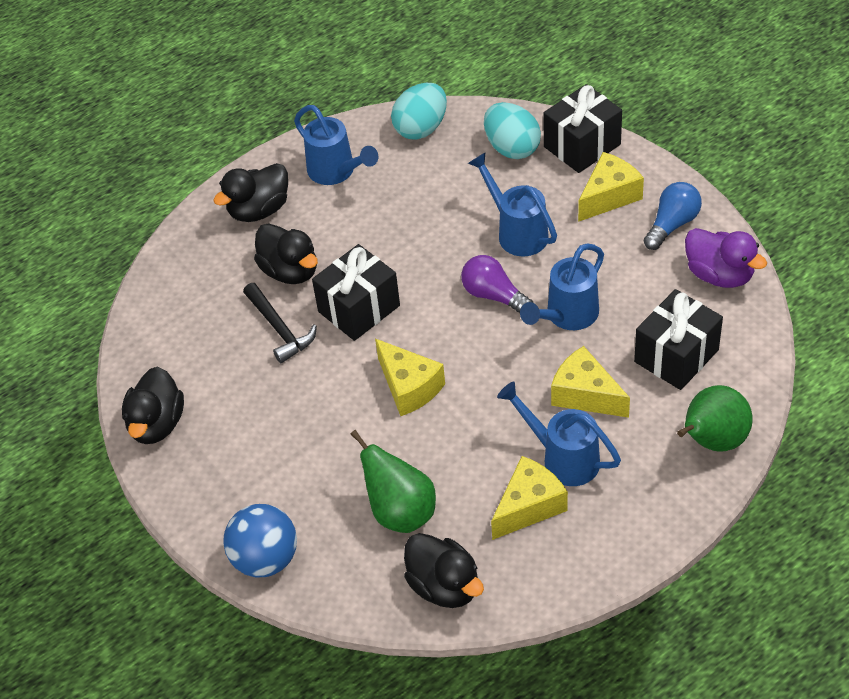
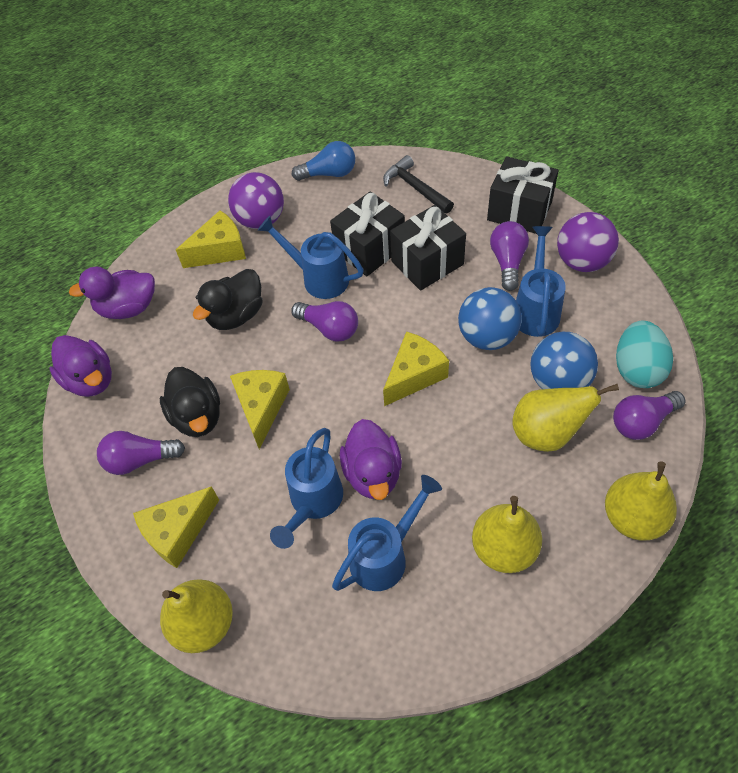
black duck: [122,367,184,444] [213,163,288,222] [254,223,318,284] [404,533,484,608] = 4 -> [160,367,220,437] [193,269,263,330] = 2
blue ball: [223,504,297,577] = 1 -> [458,287,522,350] [530,332,598,389] = 2
green pear: [350,430,436,533] [677,385,753,452] = 2 -> none = 0
purple ball: none = 0 -> [228,172,284,229] [557,212,619,272] = 2
purple duck: [685,228,767,288] = 1 -> [49,335,112,397] [69,266,155,319] [340,419,402,500] = 3
purple light bulb: [461,255,533,313] = 1 -> [97,431,185,475] [291,301,358,342] [490,221,529,291] [613,391,685,440] = 4
turquoise egg: [391,83,447,140] [484,102,541,159] = 2 -> [616,321,673,388] = 1
yellow pear: none = 0 -> [160,579,233,653] [472,496,542,573] [512,384,619,452] [605,461,677,540] = 4

